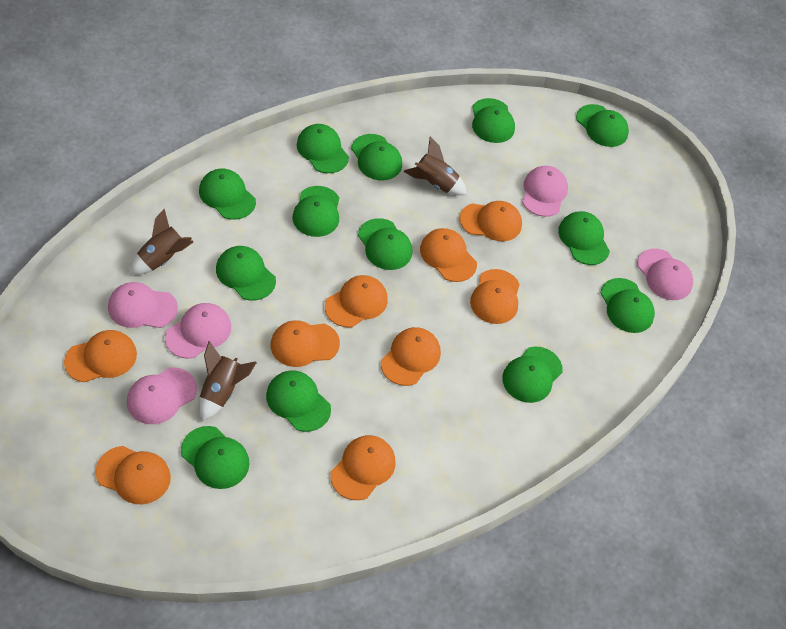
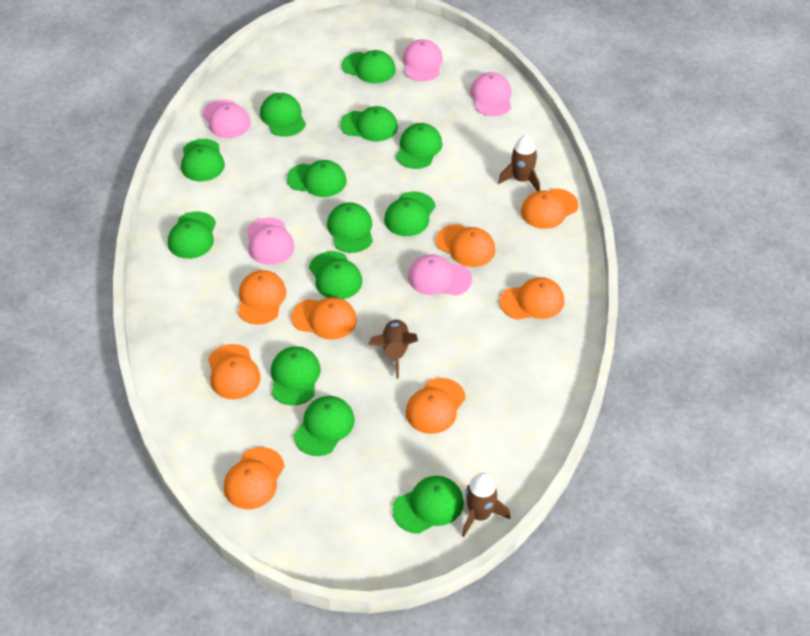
orange cap: [64,330,137,382] [95,446,171,504] [271,320,340,367] [325,275,388,327] [330,435,396,500] [381,327,441,386] [420,228,477,282] [460,201,522,241] [470,269,520,324] = 9 -> [208,344,261,399] [224,447,285,509] [238,270,286,325] [291,297,357,340] [406,378,466,434] [436,224,495,267] [500,277,564,320] [521,188,578,229] = 8

